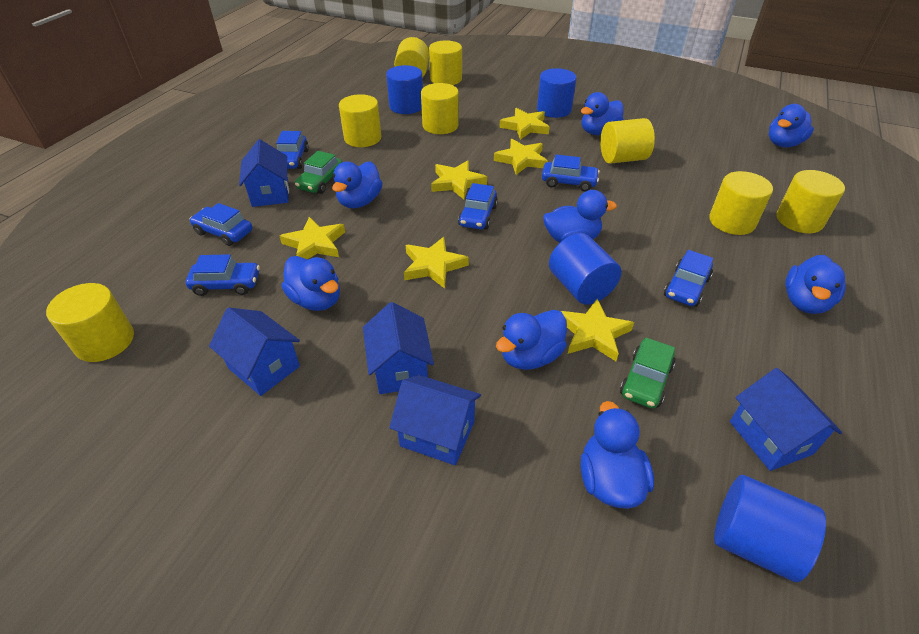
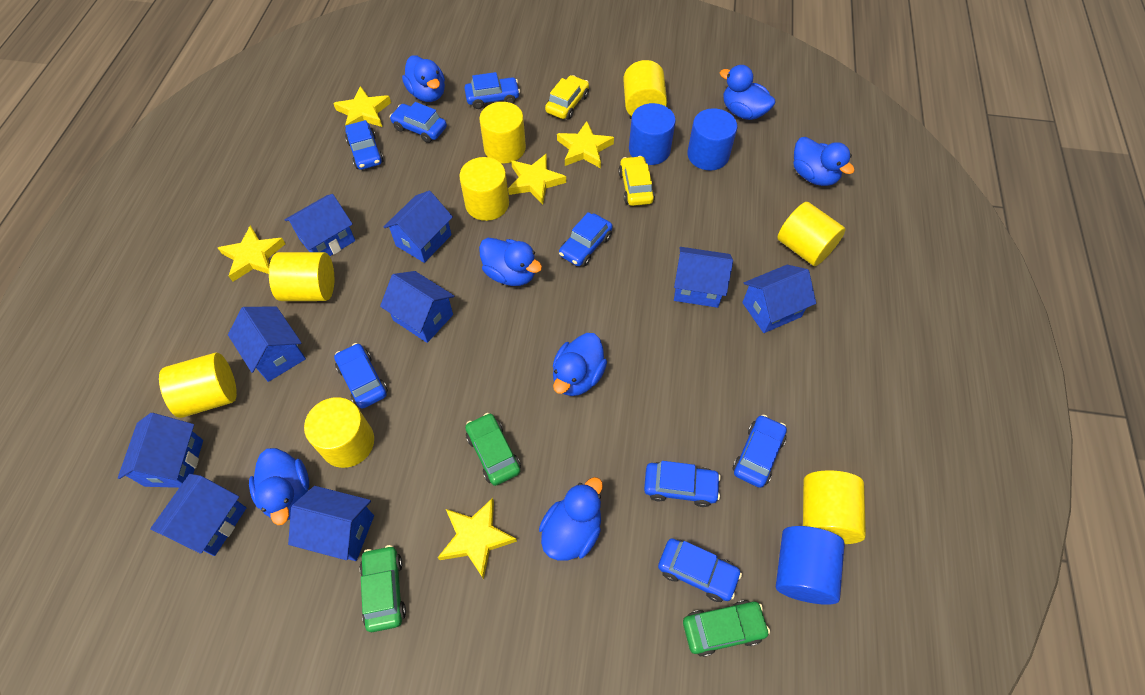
blue car: [185,254,260,296] [189,203,252,246] [276,131,309,169] [458,183,498,230] [542,155,600,191] [664,250,713,307] = 6 -> [334,343,388,409] [345,120,384,170] [390,102,447,143] [464,72,520,109] [559,212,613,266] [644,461,721,507] [658,538,742,602] [733,415,787,488] = 8
blue cylinder: [386,65,423,114] [537,68,577,118] [549,233,621,305] [714,475,826,582] = 4 -> [629,103,676,165] [687,108,738,170] [776,526,845,605] = 3
blue duck: [281,256,340,311] [332,161,383,208] [496,310,567,370] [543,190,617,243] [581,92,624,135] [581,401,654,509] [769,104,814,148] [785,255,846,314] = 8 -> [249,448,309,525] [402,55,445,102] [479,238,542,286] [539,477,603,561] [553,333,607,396] [720,65,776,120] [793,137,855,186] = 7
blue house: [209,308,300,396] [239,139,289,207] [363,302,434,394] [389,375,481,465] [730,368,842,471] = 5 -> [118,413,203,488] [150,474,246,556] [228,307,306,382] [285,194,355,256] [288,486,374,561] [380,271,454,343] [384,191,453,263] [674,247,733,308] [742,265,816,333] = 9
green car: [295,151,342,194] [620,338,676,409] = 2 -> [360,545,406,632] [465,413,521,486] [683,600,770,657] = 3
yellow car: none = 0 -> [545,75,589,119] [618,156,655,206] = 2
yellow star: [280,217,345,259] [404,237,469,289] [431,160,487,199] [494,139,548,175] [499,108,549,140] [561,299,634,361] = 6 -> [218,225,285,282] [333,86,391,127] [438,498,517,579] [508,154,566,204] [557,121,614,168] = 5

